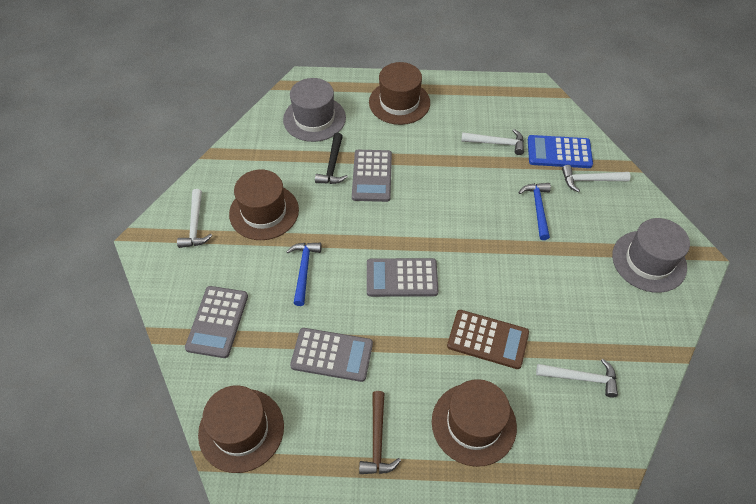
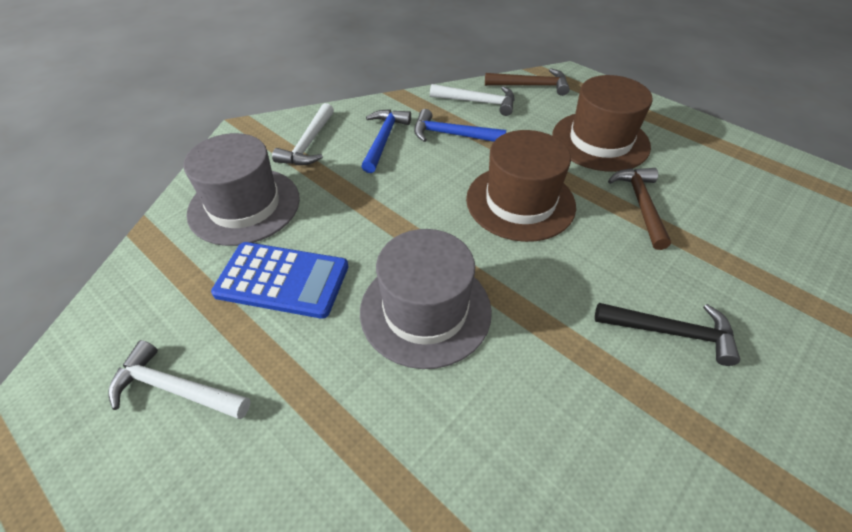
brown calculator: [447,310,529,369] = 1 -> none = 0
brown hammer: [359,391,401,474] = 1 -> [485,68,570,96] [608,168,671,250] = 2
brown hat: [198,385,284,473] [229,169,299,240] [369,62,430,125] [432,379,517,467] = 4 -> [466,130,576,242] [552,75,653,172] = 2
grey calculator: [185,286,248,358] [290,328,373,382] [352,150,392,202] [367,258,438,297] = 4 -> none = 0
white hammer: [177,189,213,248] [461,129,524,155] [536,359,618,397] [562,165,630,192] = 4 -> [108,340,251,419] [272,103,334,165] [430,84,515,116] = 3

